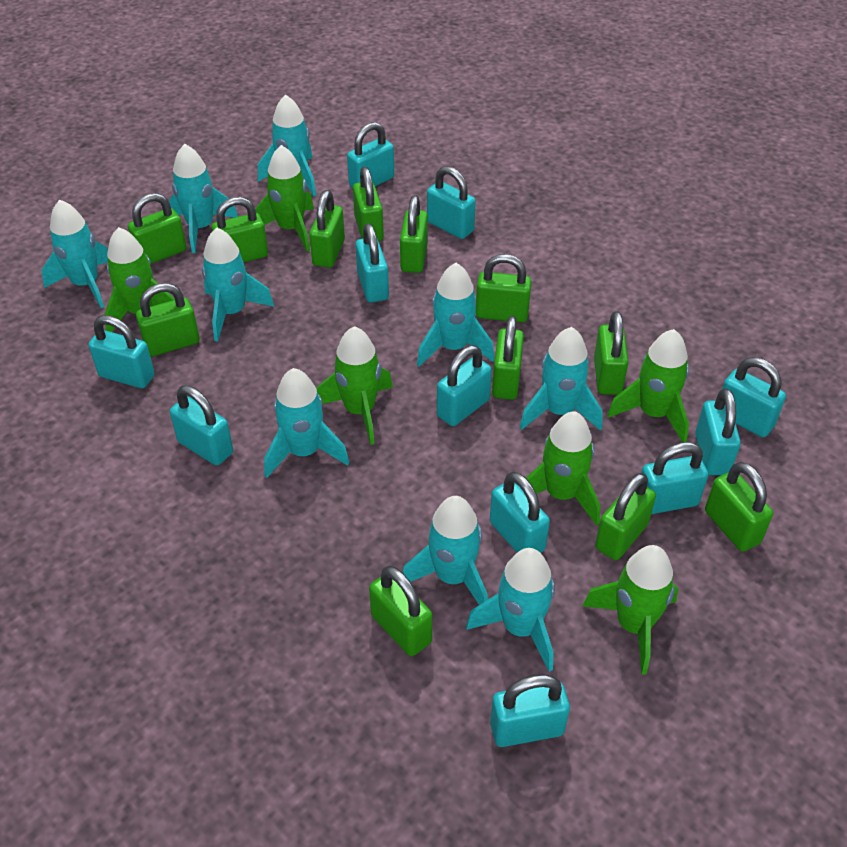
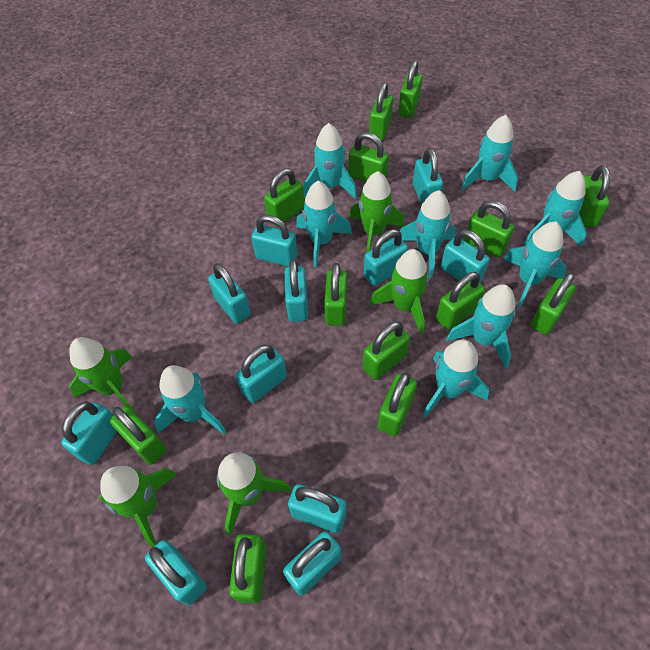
green padlock: [128,193,186,264] [136,283,199,356] [212,197,268,262] [309,190,345,268] [353,167,384,241] [369,566,432,656] [400,195,428,273] [476,254,532,323] [492,316,524,400] [594,311,629,395] [595,473,656,560] [705,462,773,552] = 12 -> [110,406,166,465] [229,534,267,604] [264,168,304,226] [324,263,347,326] [349,132,389,182] [363,321,410,380] [369,82,393,141] [378,372,417,436] [398,60,423,118] [436,272,485,330] [464,201,514,258] [530,273,576,335] [579,165,610,227] = 13
green rocket: [104,227,175,332] [255,145,314,251] [317,326,393,445] [526,411,600,526] [583,545,678,675] [607,329,689,442] = 6 -> [70,337,135,412] [99,466,177,547] [217,453,291,536] [349,171,405,252] [370,249,429,334] = 5

